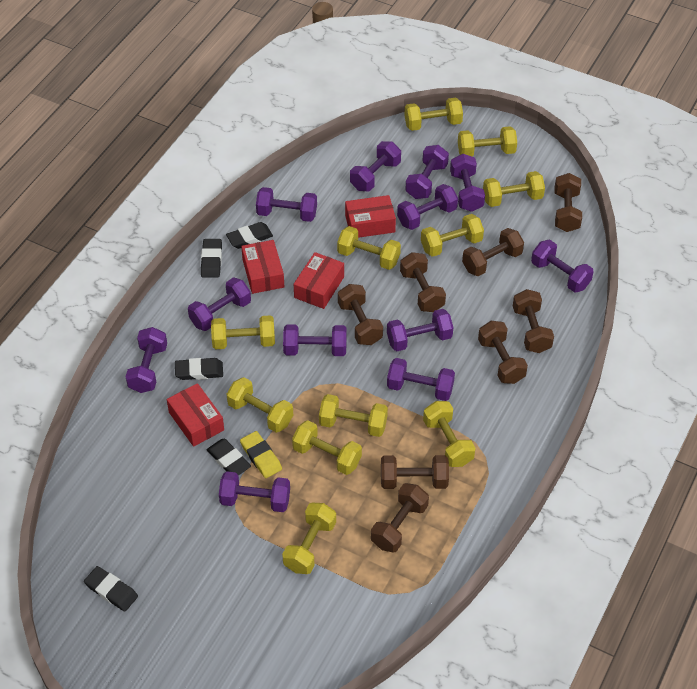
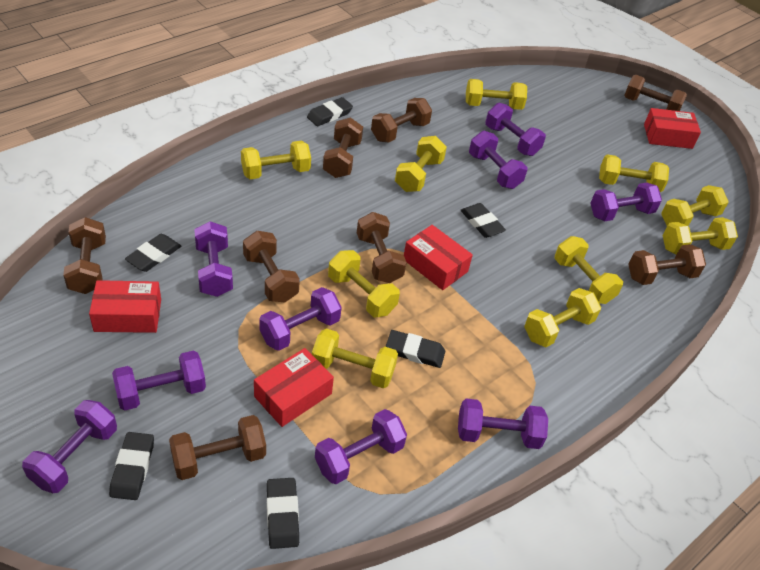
black eraser: [84,566,138,612] [175,358,223,380] [201,239,222,277] [207,439,251,476] [226,222,273,249] = 5 -> [109,432,154,500] [125,234,181,272] [267,478,299,549] [307,97,353,126] [386,330,445,368] [461,203,506,238] = 6
purple dumbbell: [126,327,167,393] [188,278,251,331] [219,471,290,512] [256,187,317,222] [283,324,347,356] [350,141,401,192] [387,309,453,351] [387,358,455,401] [397,184,458,230] [405,145,449,199] [450,154,485,212] [531,240,594,292] = 12 -> [22,400,117,493] [112,351,206,411] [194,221,233,297] [259,287,342,351] [315,409,407,484] [458,398,548,449] [469,131,528,189] [485,103,546,156] [590,183,662,221] = 9
yellow dumbbell: [211,315,275,349] [227,377,293,433] [282,502,336,574] [292,420,362,475] [319,394,388,437] [337,226,401,270] [404,98,463,131] [421,214,484,257] [423,401,475,467] [458,126,517,157] [483,171,545,207] = 11 -> [241,141,311,179] [312,328,398,388] [328,250,400,317] [395,136,447,192] [466,79,527,110] [524,288,601,347] [554,236,623,304] [599,154,669,192] [661,185,729,226] [663,217,738,255] = 10
yellow eraser: [240,431,282,478] = 1 -> none = 0

